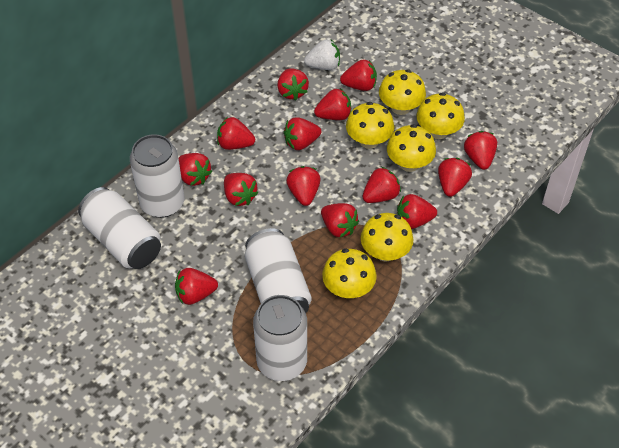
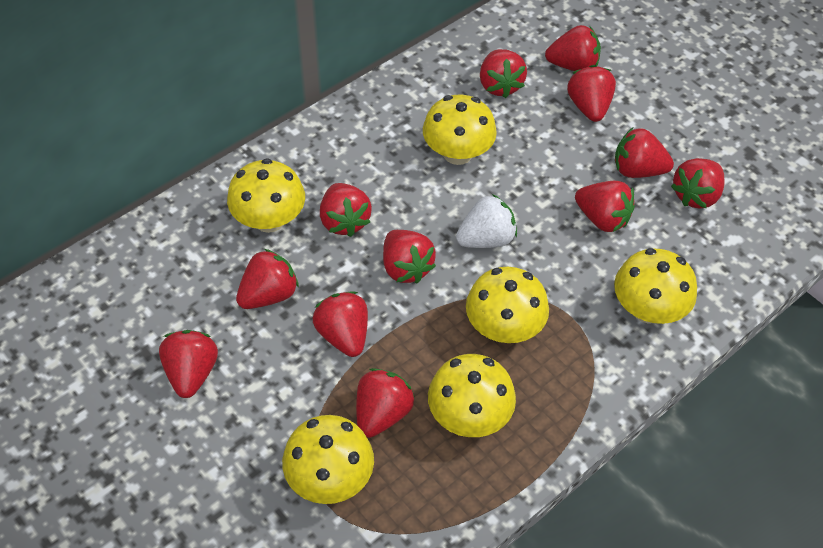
red strawberry: [175,268,218,305] [178,153,212,186] [217,117,255,150] [224,173,258,206] [277,68,309,101] [284,117,321,150] [286,166,321,206] [314,88,351,120] [321,203,359,237] [340,60,377,91] [363,167,401,203] [397,194,437,229] [438,158,472,197] [464,131,497,170] = 14 -> [159,330,218,398] [236,249,299,309] [313,291,368,357] [320,183,372,237] [356,368,414,438] [383,230,436,284] [480,49,527,98] [545,25,601,71] [567,65,616,122] [575,181,635,232] [615,128,674,178] [671,158,724,209] = 12
white can: [78,187,161,269] [130,134,184,218] [245,228,312,313] [253,295,307,381] = 4 -> none = 0

